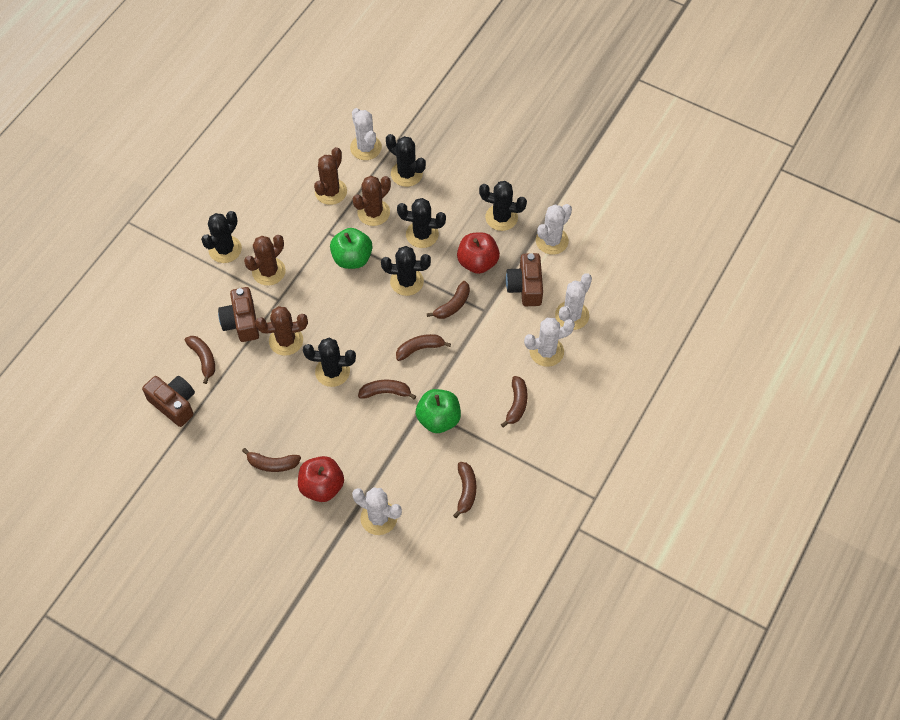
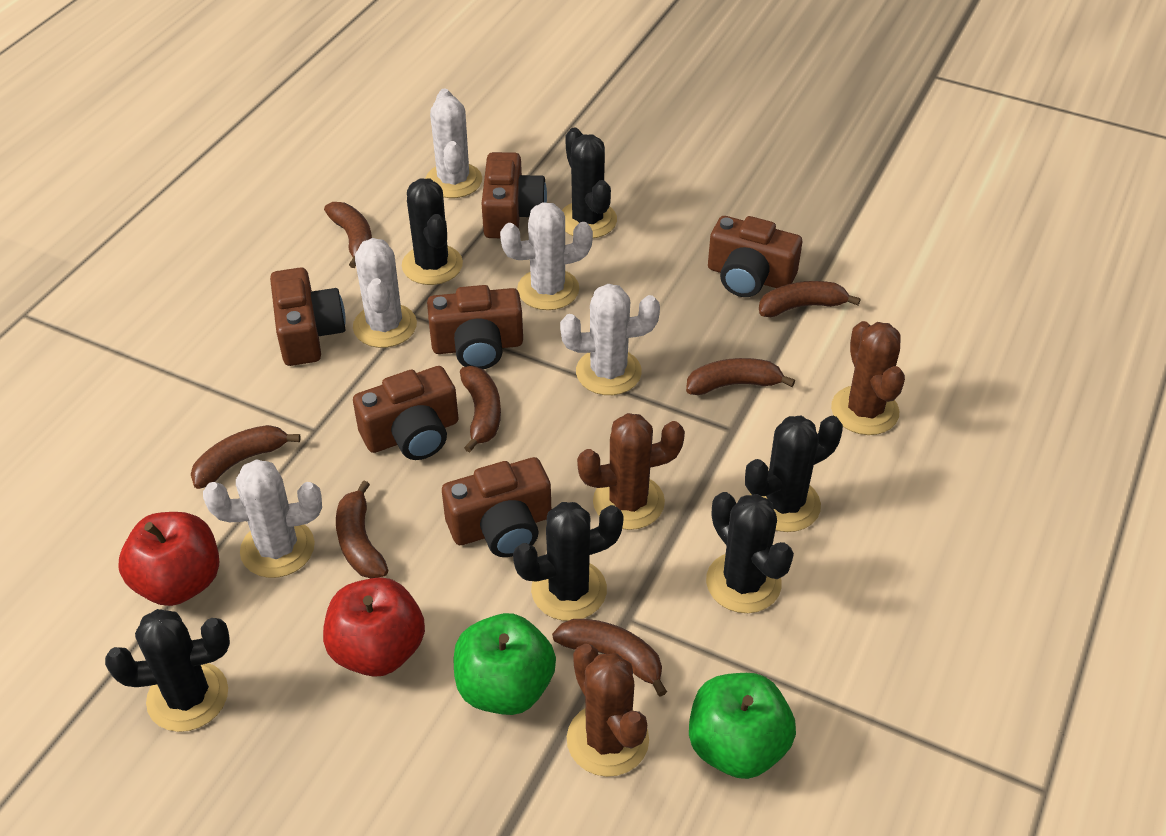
brown cactus: [244,235,286,286] [255,306,308,356] [314,147,347,205] [352,176,391,226] = 4 -> [567,644,649,777] [577,413,685,530] [831,321,905,435] = 3
brown camera: [142,376,195,427] [218,287,259,342] [506,253,543,306] = 3 -> [270,268,346,366] [353,366,459,460] [427,285,523,369] [442,457,551,557] [481,152,547,238] [708,216,802,297] = 6

